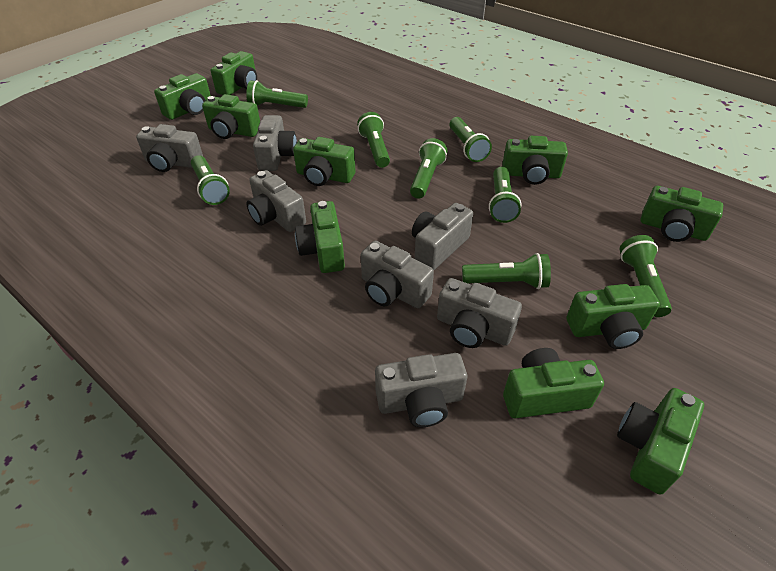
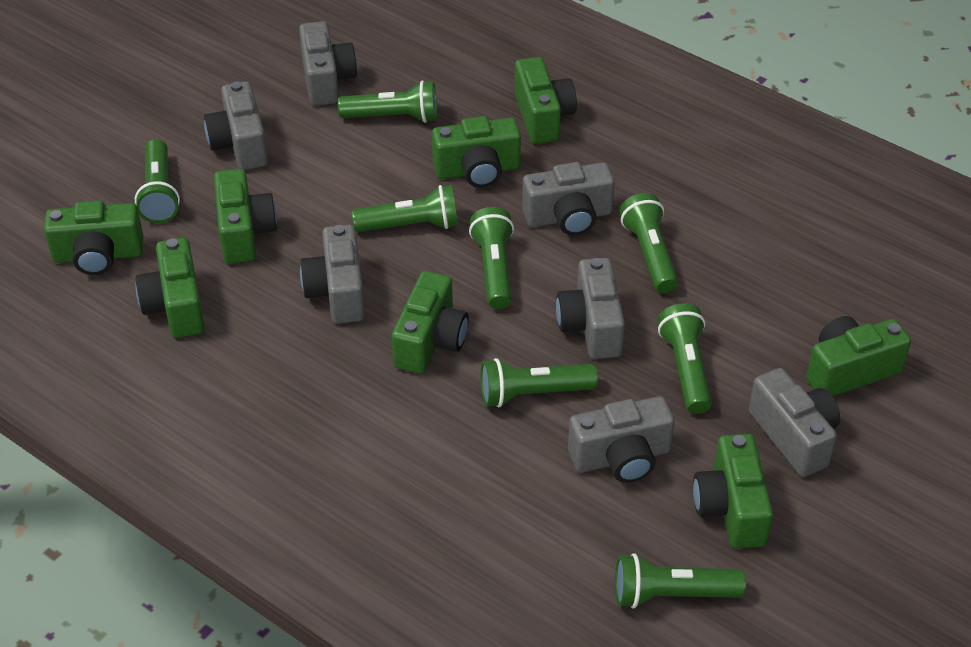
green camera: [154,73,211,120] [202,94,260,139] [211,51,257,95] [293,137,355,186] [295,201,345,273] [502,136,568,185] [503,348,604,419] [566,284,660,349] [617,388,704,495] [641,186,723,242] = 10 -> [44,200,143,275] [135,238,205,338] [214,169,277,264] [392,271,469,374] [432,116,521,188] [514,57,577,144] [693,434,773,549] [806,316,911,396] = 8

